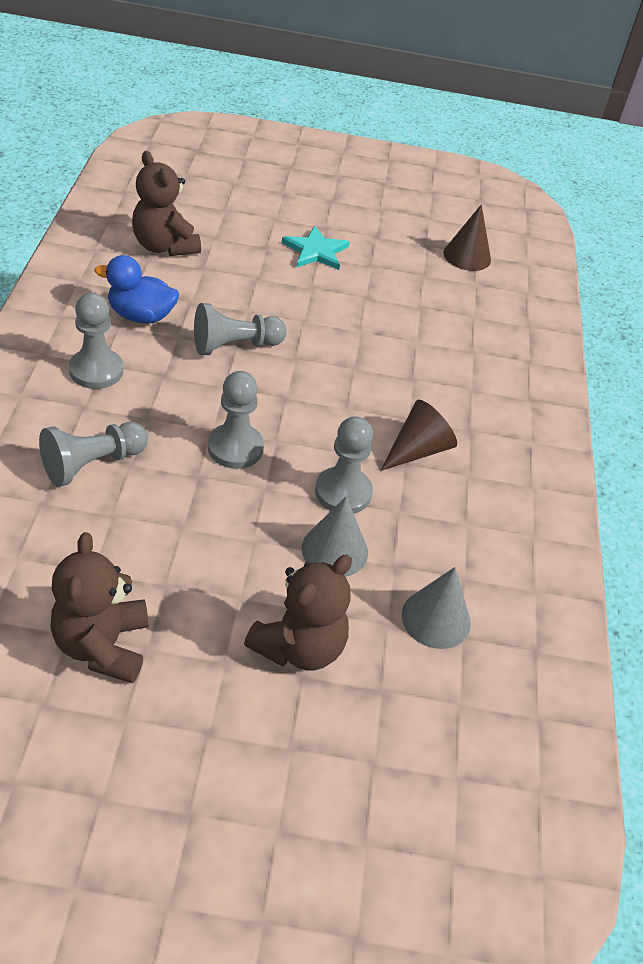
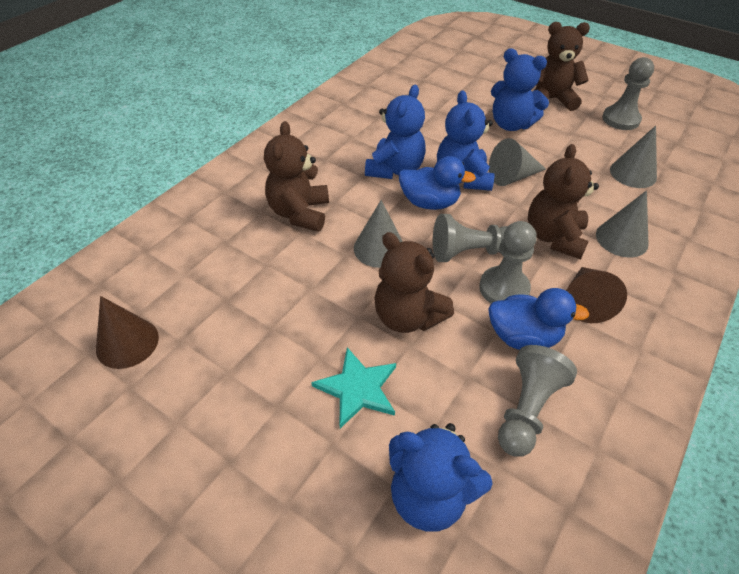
blue duck: [94,255,179,324] = 1 -> [399,156,476,210] [488,288,589,350] = 2
blue teddy bear: none = 0 -> [365,85,426,179] [389,423,493,532] [437,90,494,191] [491,49,549,131] = 4
brown teddy bear: [50,532,148,683] [132,151,201,256] [244,555,352,670] = 3 -> [264,121,329,232] [374,232,454,333] [528,144,599,259] [535,22,590,111] = 4
grey cone: [302,496,368,577] [402,567,471,649] = 2 -> [354,200,403,268] [489,138,546,186] [596,190,649,257] [610,126,657,188] = 4
grey pawn: [39,422,148,487] [69,293,123,389] [194,303,287,355] [208,371,264,469] [315,416,373,514] = 5 -> [433,214,508,262] [479,221,537,303] [498,345,577,457] [602,57,654,130] = 4

